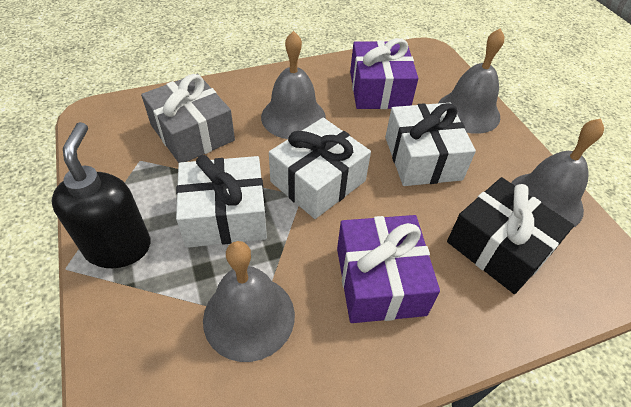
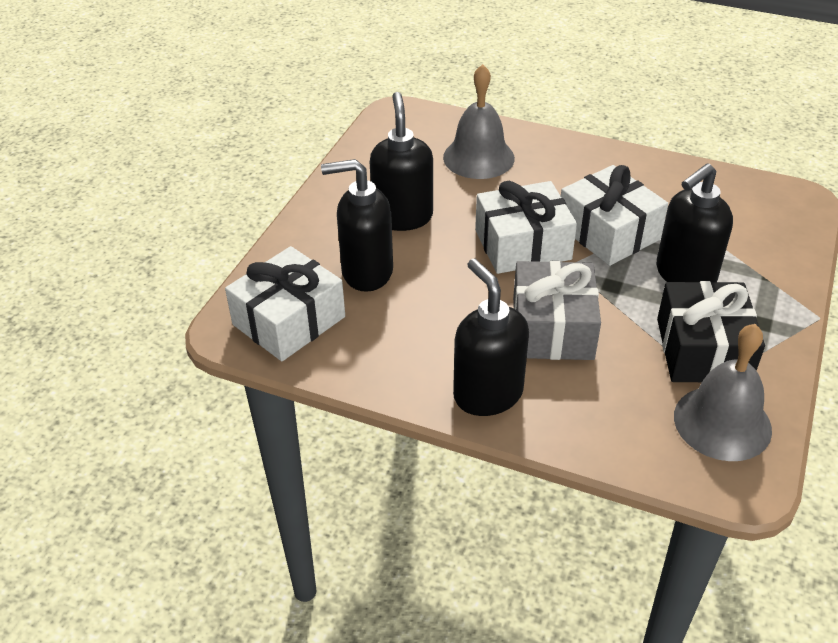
black soap dispenser: [51,122,151,268] = 1 -> [321,159,393,292] [370,92,433,231] [453,259,529,416] [656,163,733,282] = 4
grey bell: [203,241,295,362] [261,31,326,139] [439,28,504,134] [511,118,604,228] = 4 -> [443,64,515,179] [674,324,772,461] = 2
purple gift: [337,215,440,323] [350,38,418,109] = 2 -> none = 0

